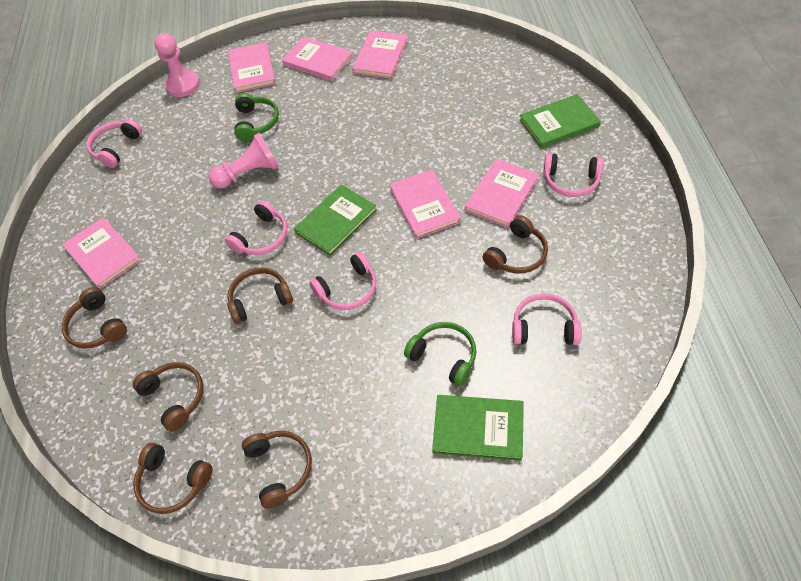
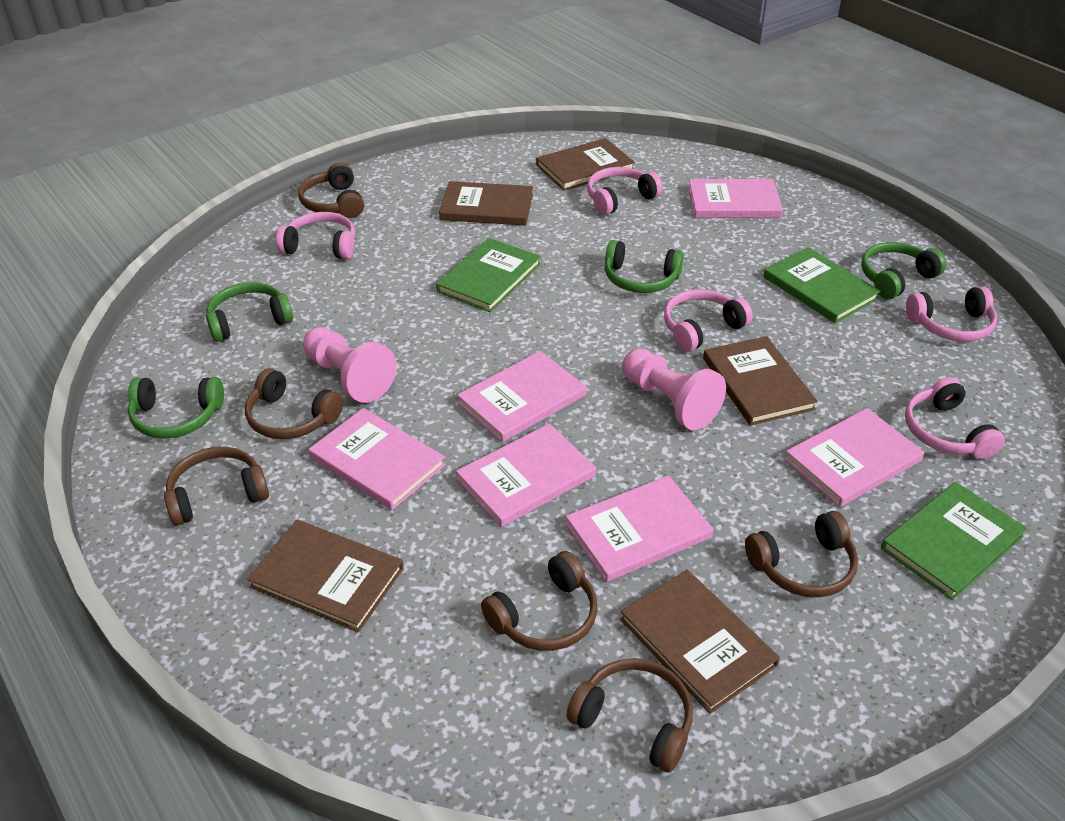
brown book: none = 0 -> [247,520,404,632] [439,181,533,226] [536,138,635,191] [620,570,780,714] [703,336,818,426] = 5
green headphones: [234,93,279,141] [404,322,476,386] = 2 -> [128,377,224,439] [206,282,293,342] [605,240,684,293] [861,242,947,299] = 4

